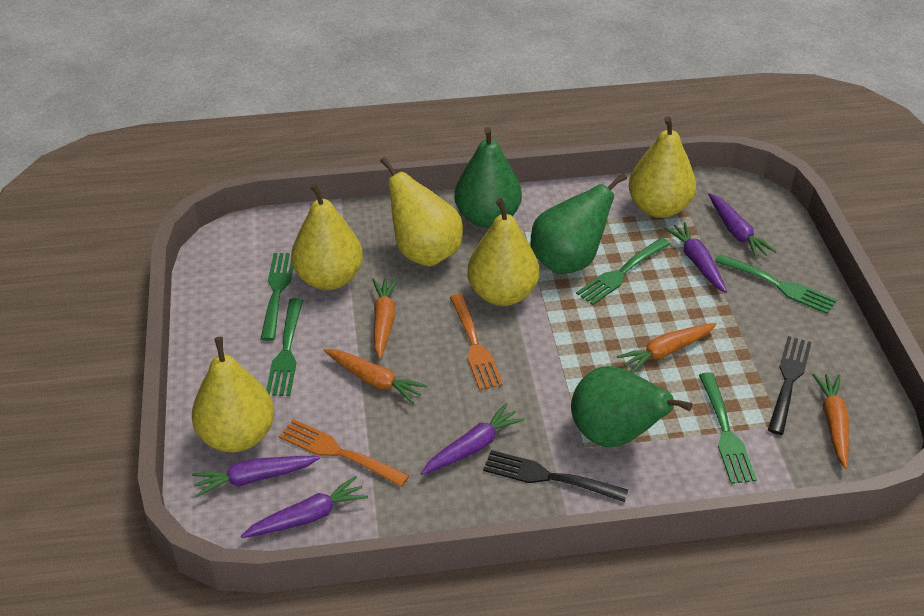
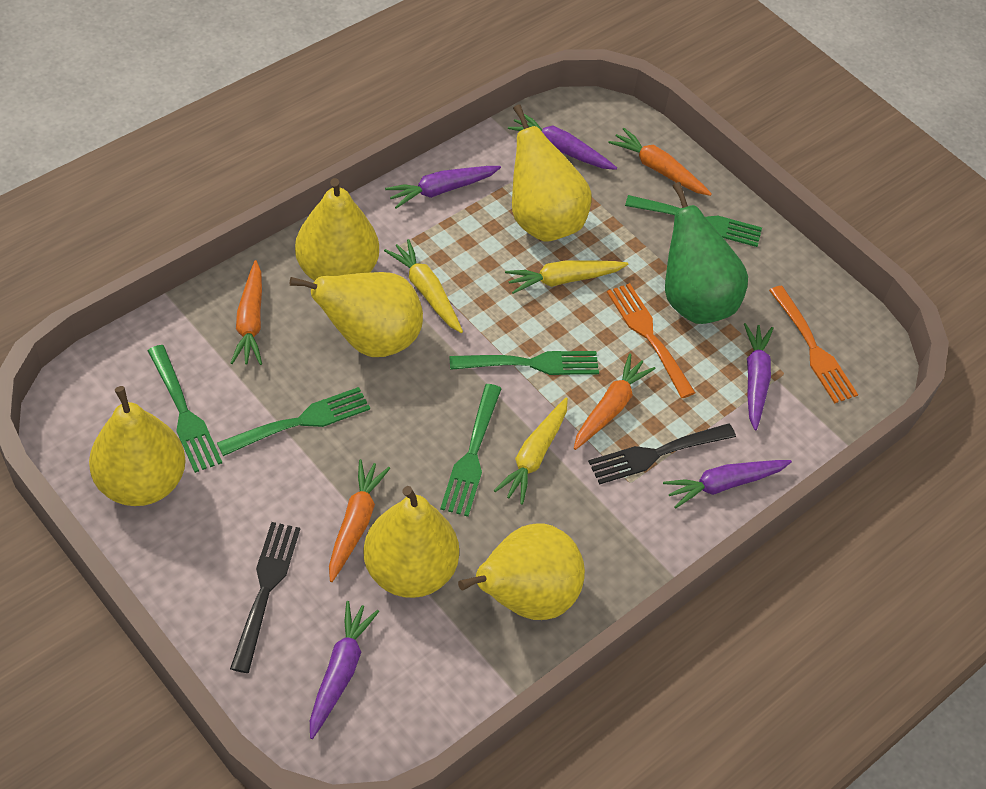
green pear: [454,127,522,228] [531,173,627,274] [571,366,692,447] = 3 -> [665,182,748,324] = 1
yellow carrot: none = 0 -> [384,239,463,333] [494,398,568,505] [505,260,628,294] = 3
yellow pear: [192,337,274,452] [291,183,363,290] [380,157,463,267] [467,198,539,306] [629,116,696,218] = 5 -> [89,386,186,506] [290,272,423,357] [295,178,379,281] [363,486,459,598] [458,524,585,620] [512,104,592,242] = 6

